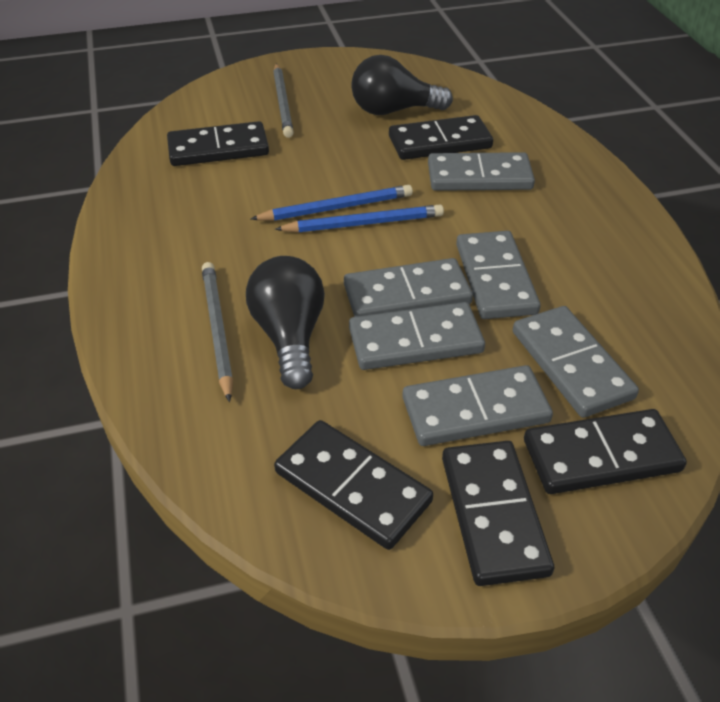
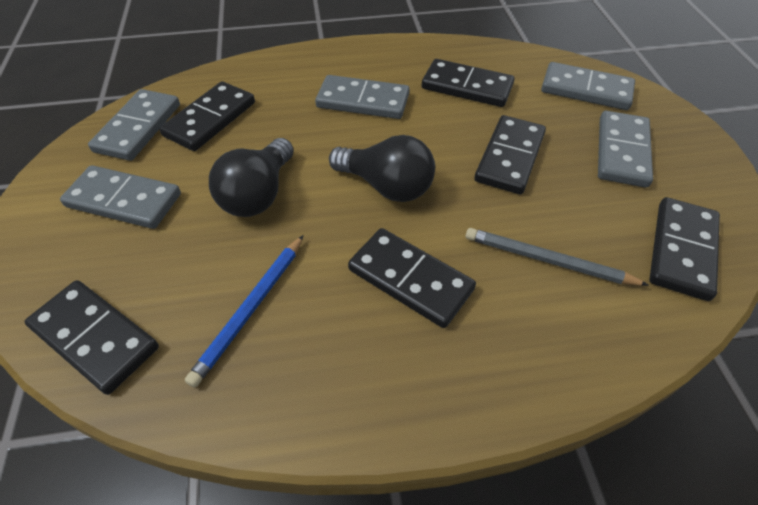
black domino: [167,121,269,166] [274,420,433,550] [389,115,493,160] [442,441,554,586] [524,409,687,494] = 5 -> [25,280,159,395] [159,81,255,151] [348,228,476,328] [422,59,514,107] [474,115,546,194] [649,197,720,301] = 6
blue pencil: [251,185,413,221] [275,205,444,233] = 2 -> [185,235,304,387] = 1
grey domino: [344,258,473,317] [349,302,485,370] [402,365,553,446] [428,152,535,191] [456,231,541,319] [513,306,639,418] = 6 -> [60,165,181,229] [88,89,180,161] [315,75,410,119] [541,62,635,110] [598,111,653,188] = 5
grey pencil: [202,262,233,402] [273,63,294,138] = 2 -> [466,228,649,286] = 1

